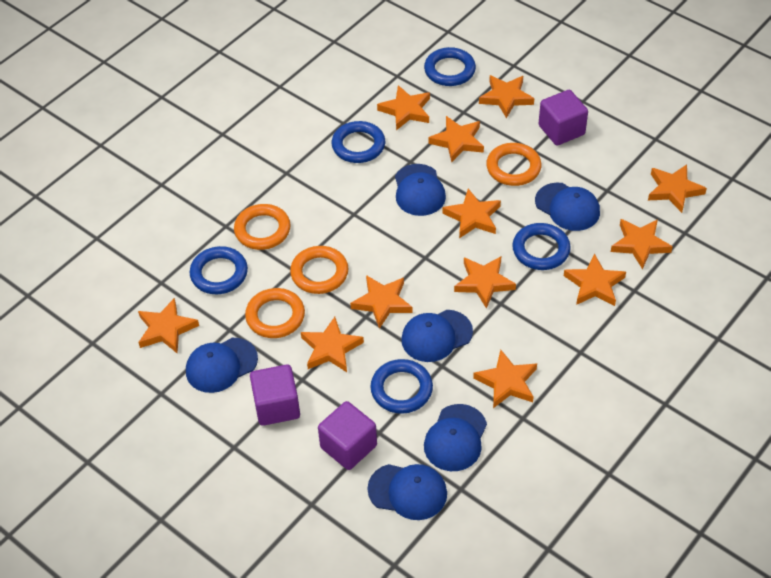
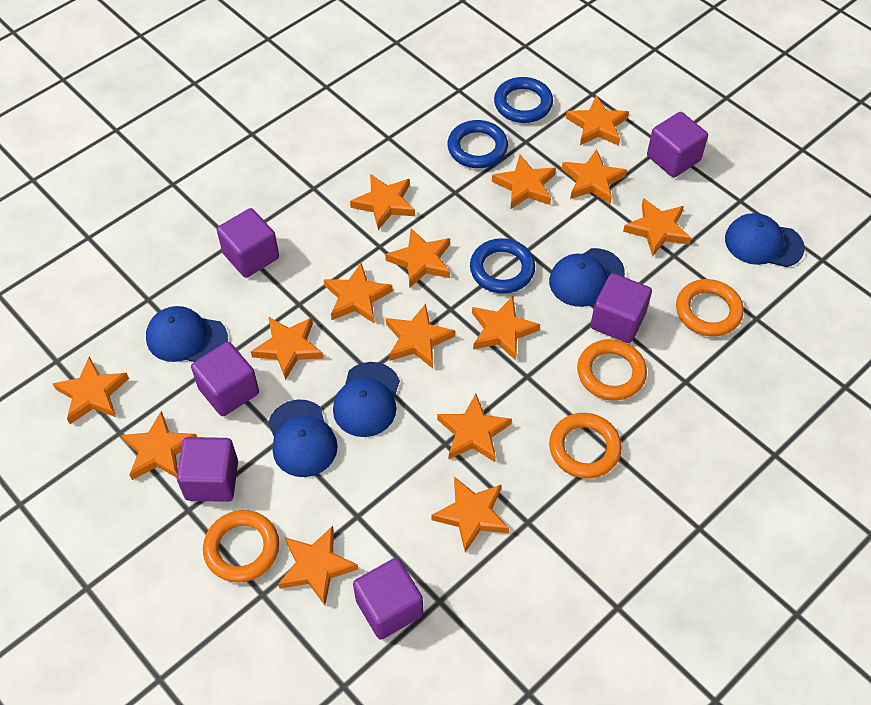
blue cap: [186,338,258,393] [367,464,447,520] [395,164,446,216] [401,310,473,362] [424,404,487,471] [535,182,600,231] = 6 -> [146,306,228,362] [268,399,338,477] [333,362,400,437] [549,248,625,307] [725,213,805,267] = 5
blue ring: [190,246,248,294] [332,121,385,163] [371,359,433,414] [424,47,476,86] [512,223,571,270] = 5 -> [447,120,508,168] [470,238,535,294] [494,77,553,123] = 3
orange star: [138,298,199,353] [301,317,364,372] [350,275,413,329] [377,85,430,130] [428,116,484,162] [442,189,501,238] [454,257,516,309] [473,350,537,408] [479,75,534,118] [564,254,626,306] [611,219,673,269] [648,165,707,213] = 12 -> [53,357,129,424] [121,411,197,480] [251,317,323,380] [278,526,358,605] [324,263,393,324] [350,174,415,230] [385,228,450,288] [386,304,455,368] [431,477,509,552] [437,394,512,462] [472,296,540,361] [492,155,556,209] [562,149,627,204] [566,95,629,146] [623,198,691,257] = 15
purple cube: [250,364,300,426] [318,401,377,470] [538,90,588,146] = 3 -> [177,437,238,502] [191,342,259,416] [217,208,279,278] [353,558,423,640] [590,273,652,343] [647,112,708,177] = 6

